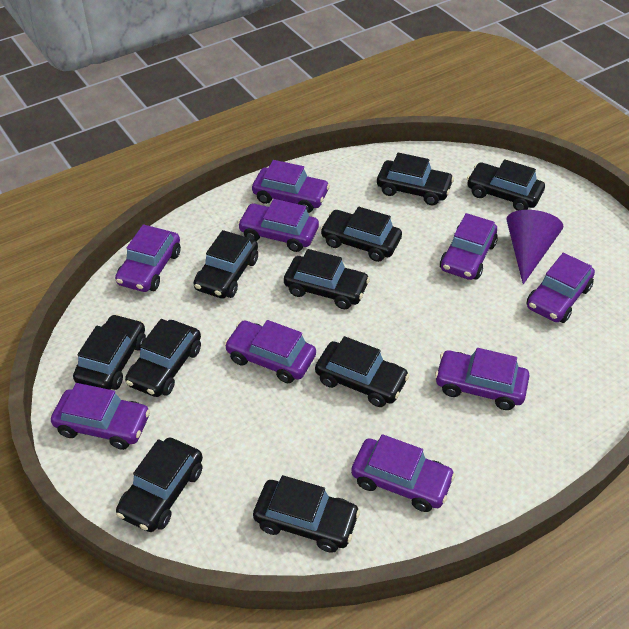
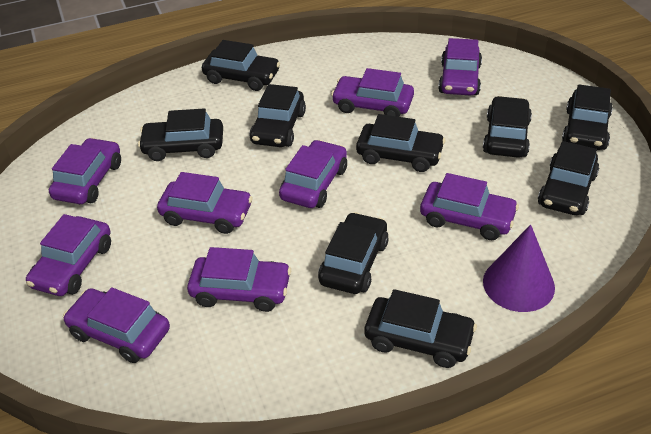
black car: [73,314,146,390] [116,438,203,532] [125,319,201,397] [193,230,258,298] [253,475,360,553] [284,249,370,309] [315,336,410,407] [320,207,402,262] [377,153,454,205] [467,159,545,211] = 10 -> [138,108,223,161] [202,40,280,91] [249,84,306,147] [318,212,389,294] [356,114,445,172] [364,289,477,368] [483,96,532,158] [538,141,599,215] [562,85,613,150] = 9

